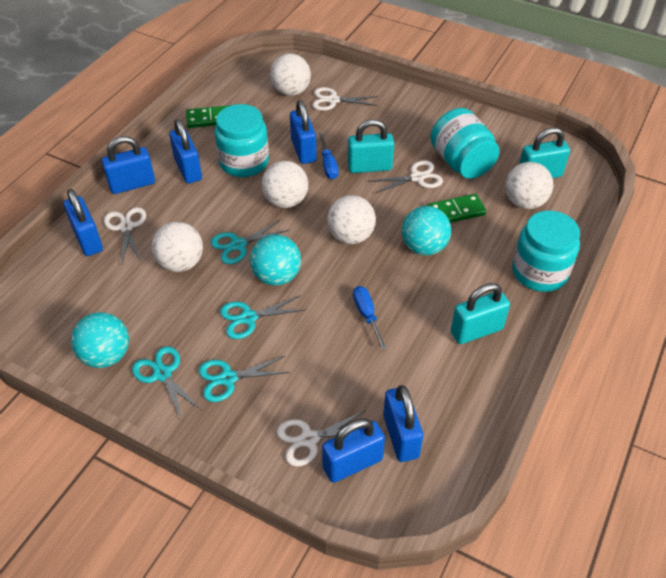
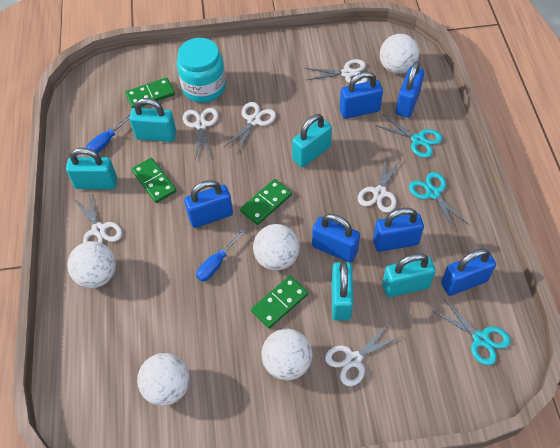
green domino: [186,105,231,128] [427,194,487,223] = 2 -> [125,77,175,109] [131,158,176,203] [240,179,292,225] [251,276,308,329] = 4
turquoise ball: [71,312,129,368] [250,234,301,285] [402,206,451,255] = 3 -> none = 0
turquoise jar: [214,104,269,177] [430,108,500,179] [512,211,580,292] = 3 -> [177,38,226,103] = 1
turquoise padlock: [348,119,394,173] [451,283,510,344] [519,127,570,178] = 3 -> [66,148,117,189] [129,98,177,142] [292,114,332,167] [331,262,353,321] [382,253,436,297] = 5
turquoise scissors: [132,346,202,419] [198,356,290,402] [211,219,290,264] [220,295,307,339] = 4 -> [375,115,442,158] [409,172,469,231] [432,298,511,365] = 3
white scissors: [104,207,146,263] [277,410,366,466] [312,87,378,111] [371,160,443,194] = 4 -> [75,191,122,243] [183,108,218,159] [224,102,276,154] [305,59,368,84] [325,324,402,386] [358,155,401,213] = 6

